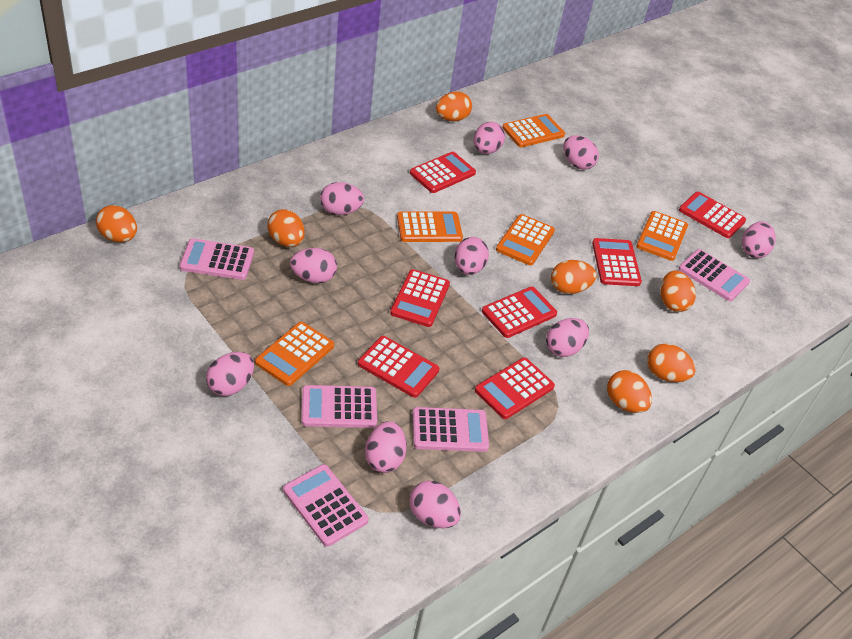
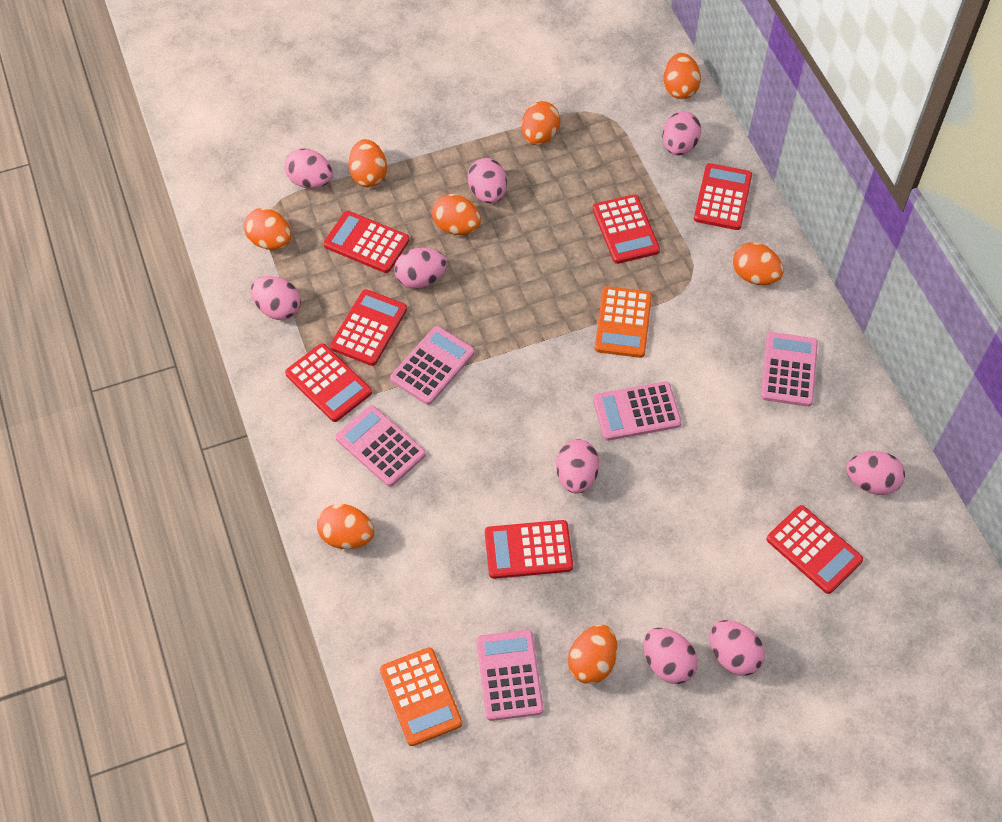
orange calculator: [255,322,334,386] [397,211,463,242] [496,214,555,266] [502,114,565,147] [636,211,688,261] = 5 -> [380,647,462,746] [595,286,652,358] = 2
orange egg: [96,205,137,242] [268,209,305,247] [436,91,472,121] [551,260,597,294] [607,370,652,413] [647,344,696,382] [660,270,696,312] = 7 -> [244,208,292,250] [317,504,375,549] [348,139,387,187] [432,194,481,235] [521,101,560,145] [568,625,617,684] [664,53,701,99] [733,242,783,285] = 8
pink egg: [206,352,254,396] [290,248,337,283] [320,182,364,215] [365,421,406,473] [409,481,461,528] [454,237,489,275] [474,122,505,154] [546,318,589,357] [563,135,599,170] [742,221,776,258] = 10 -> [251,276,301,320] [285,148,333,189] [394,248,447,289] [468,158,507,204] [556,440,599,493] [643,628,698,684] [662,111,701,155] [710,620,765,676] [846,451,905,495] = 9

